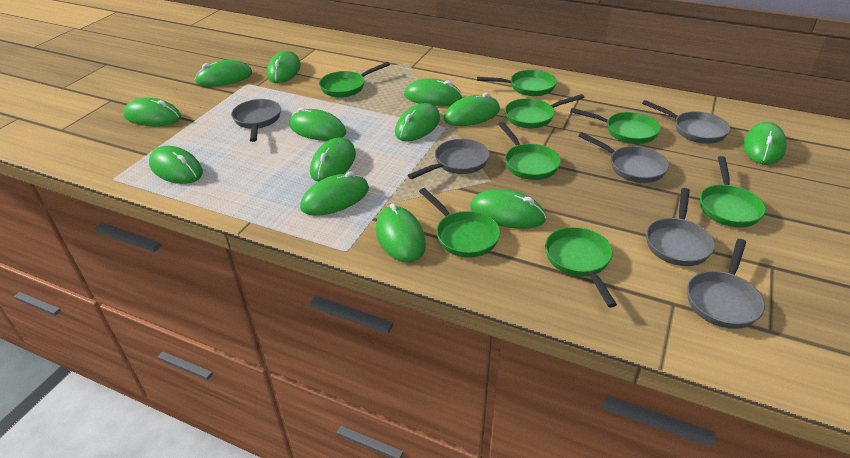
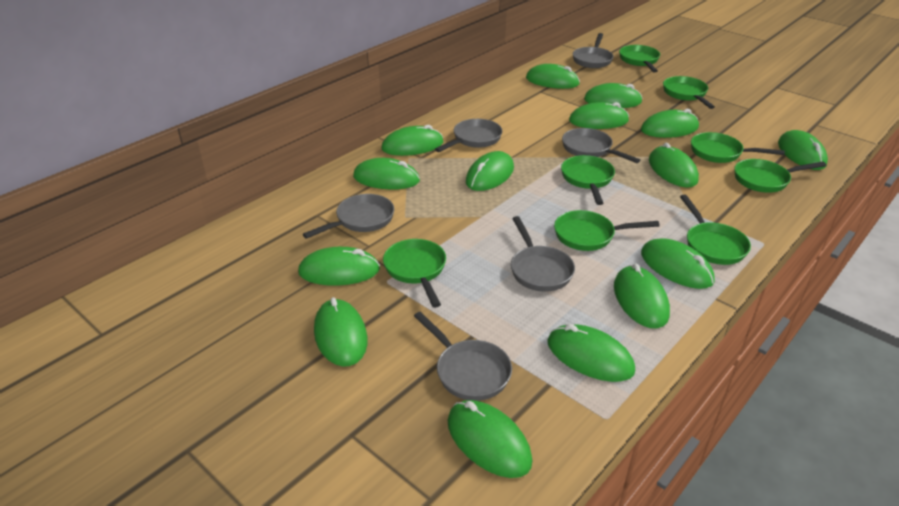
green mouse: [124,98,181,126] [149,146,203,184] [195,60,252,86] [267,51,301,83] [290,107,346,141] [300,171,369,216] [310,137,356,182] [376,203,426,263] [395,103,440,141] [404,78,463,106] [443,93,500,126] [470,189,546,229] [743,122,787,165] = 13 -> [298,247,380,286] [314,297,367,367] [353,158,420,189] [382,125,443,156] [448,400,533,478] [466,151,514,191] [526,64,580,89] [547,324,635,382] [569,102,629,129] [584,83,643,108] [614,264,670,328] [641,109,699,138] [641,238,715,289] [649,143,699,188] [778,130,828,170] = 15

